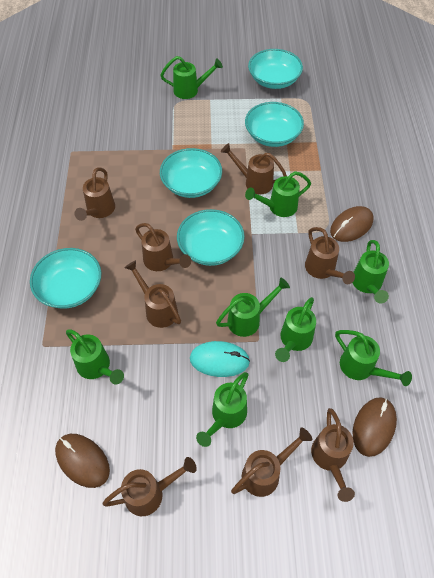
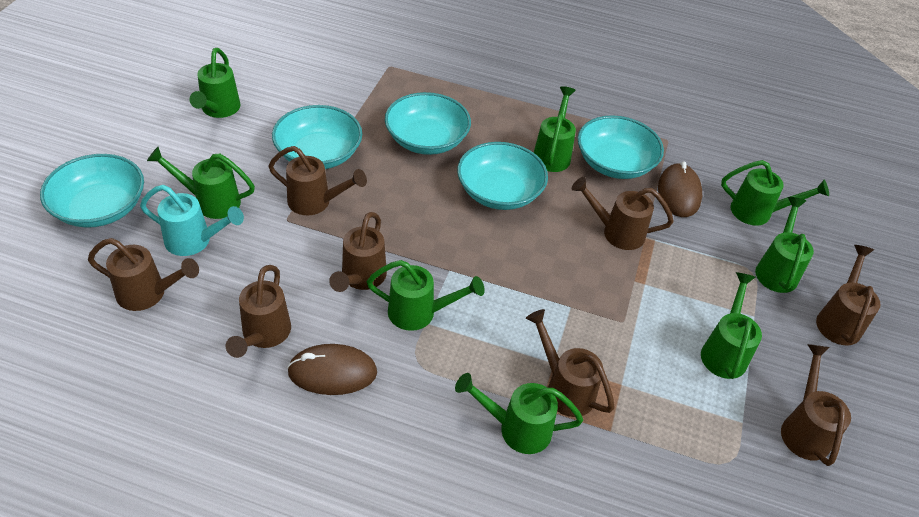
brown mouse: [55,434,110,488] [330,206,374,242] [352,397,397,457] = 3 -> [287,344,377,395] [658,161,702,217] = 2
turquoise mouse: [190,341,250,377] = 1 -> none = 0
turquoise watering can: none = 0 -> [140,185,244,256] = 1

